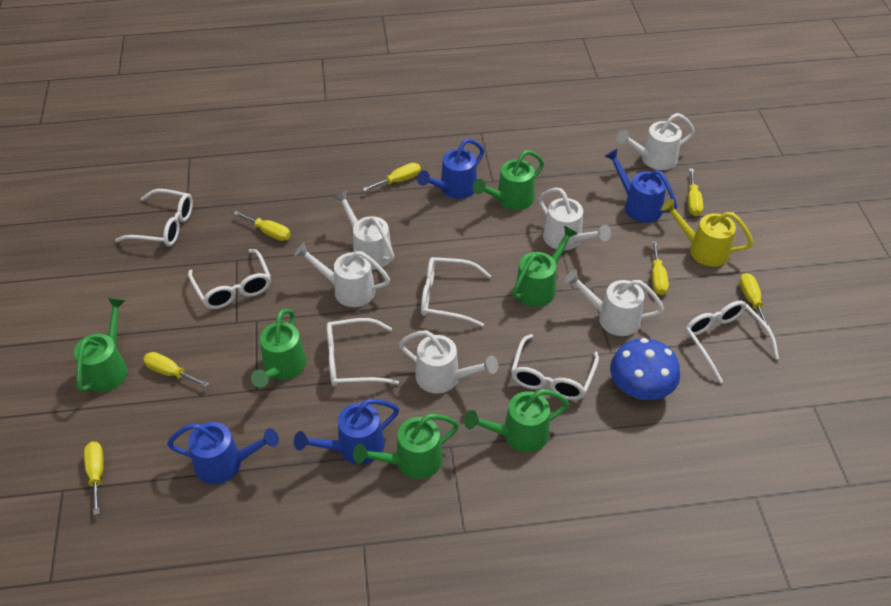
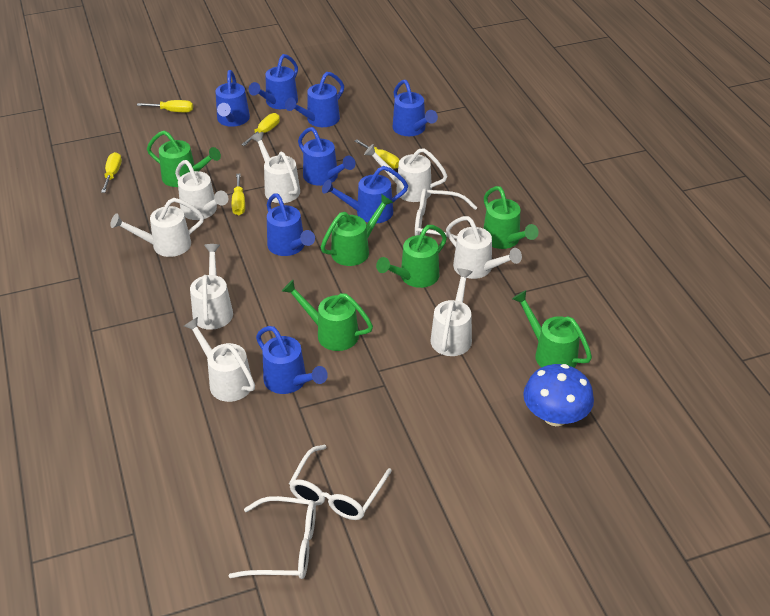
blue watering can: [167,422,279,484] [294,399,399,464] [417,139,484,199] [604,148,677,223] = 4 -> [216,70,250,127] [249,54,298,109] [256,326,328,394] [267,193,315,256] [285,72,344,127] [298,127,356,186] [322,166,408,224] [393,80,438,136] = 8
white glasses: [115,189,193,246] [188,249,271,309] [327,318,399,387] [421,257,491,327] [511,334,599,400] [685,301,779,383] = 6 -> [229,496,316,579] [289,445,392,520] [415,188,478,240] = 3
white watering can: [294,243,390,307] [333,190,394,270] [399,330,498,393] [539,188,611,250] [565,270,664,336] [617,113,695,170] = 6 -> [110,198,204,257] [175,160,228,220] [184,317,255,402] [190,244,233,330] [251,132,300,203] [364,144,447,202] [430,268,473,356] [446,216,522,279] = 8
yellow screwdriver: [84,442,104,515] [143,352,209,387] [233,211,291,241] [363,163,421,192] [652,241,669,295] [688,169,703,216] [739,273,771,330] = 7 -> [101,152,122,193] [137,100,193,112] [232,174,245,215] [241,113,280,146] [354,139,400,169] = 5
yellow watering can: [661,199,753,267] = 1 -> none = 0

